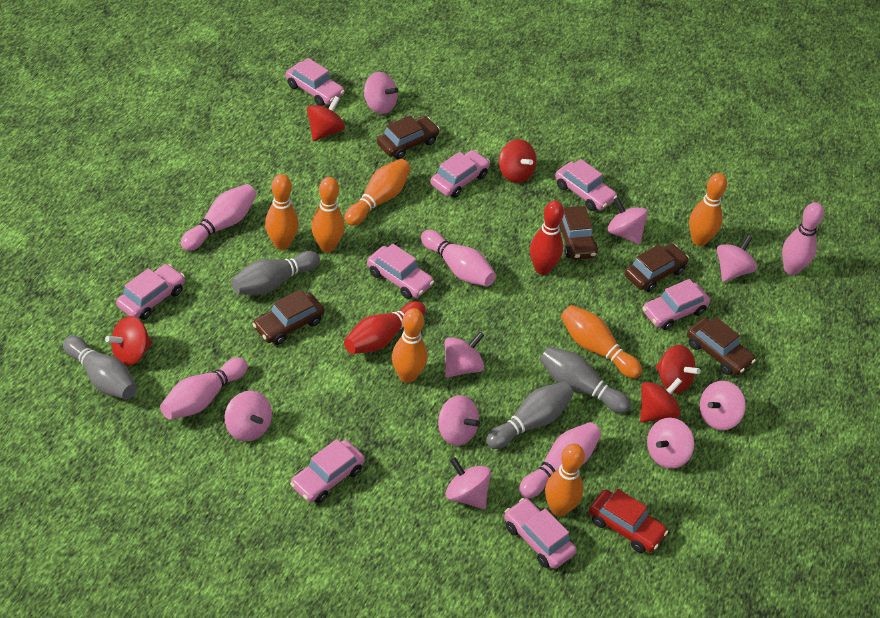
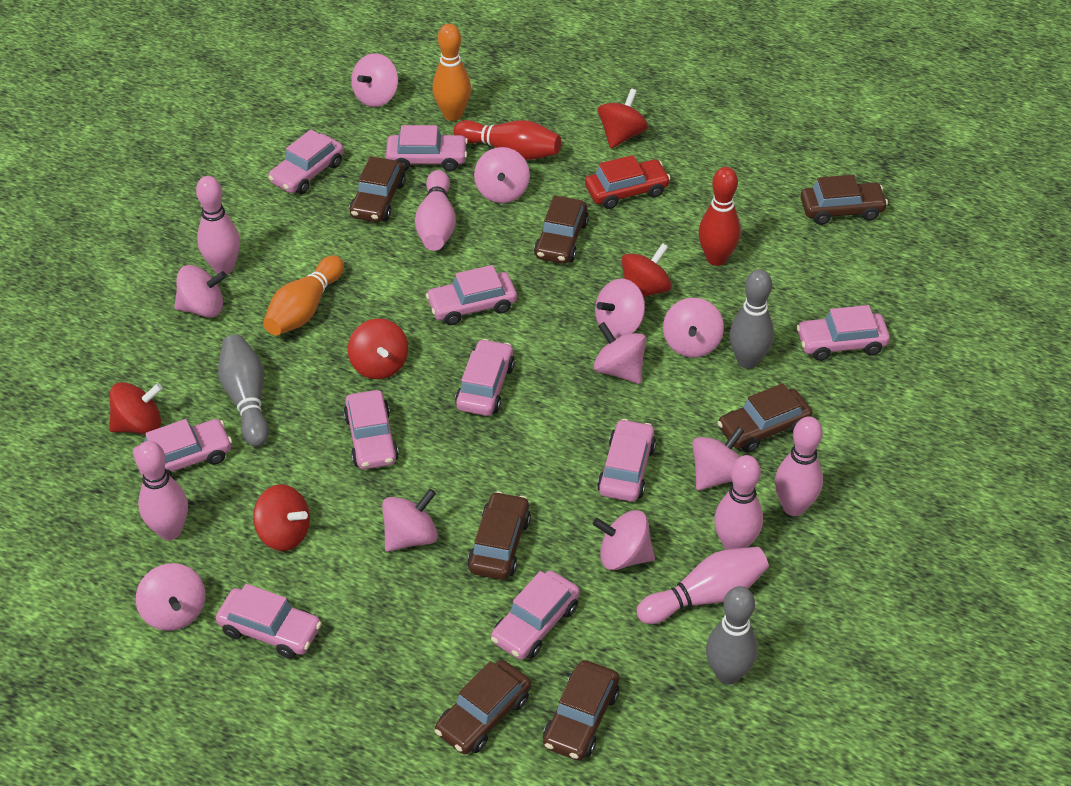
brown car: [252,289,325,345] [377,115,440,159] [559,206,598,260] [625,243,689,292] [687,317,756,375] = 5 -> [350,156,406,222] [435,660,531,754] [467,491,531,580] [534,195,589,264] [543,660,619,761] [717,383,812,453] [800,175,888,225] = 7
grey bowling pin: [63,336,137,400] [231,251,320,295] [486,382,573,449] [540,346,631,413] = 4 -> [218,334,269,447] [706,586,758,685] [729,269,774,369] = 3
orange bowling pin: [265,174,299,250] [311,177,345,252] [345,159,411,226] [392,308,427,383] [545,444,585,517] [561,305,642,378] [689,173,727,246] = 7 -> [263,256,344,336] [432,24,471,121] = 2
pink bowling pin: [160,358,248,419] [181,184,257,251] [421,230,496,287] [519,422,601,498] [782,202,824,275] = 5 -> [135,441,188,540] [196,176,240,274] [415,170,456,251] [637,547,769,624] [714,455,763,550] [775,416,823,516] = 6
pink car: [116,264,185,320] [286,58,345,106] [290,439,365,503] [367,244,434,299] [430,150,490,198] [504,498,576,569] [555,159,617,211] [643,279,710,330] = 8 -> [133,419,232,477] [216,584,322,659] [268,129,344,194] [343,390,399,469] [386,125,468,171] [426,265,517,325] [455,339,515,416] [491,570,580,660] [597,419,656,502] [796,305,890,361] = 10
pink spinning top: [224,391,272,441] [364,72,398,114] [438,395,480,446] [445,332,484,378] [445,457,491,509] [607,197,648,245] [647,418,694,469] [700,381,746,430] [717,235,757,282] = 9 -> [136,563,205,631] [174,265,227,318] [351,53,398,107] [382,489,438,552] [474,147,530,203] [593,510,655,570] [594,322,646,384] [595,279,645,338] [663,298,724,357] [692,427,744,490] = 10

